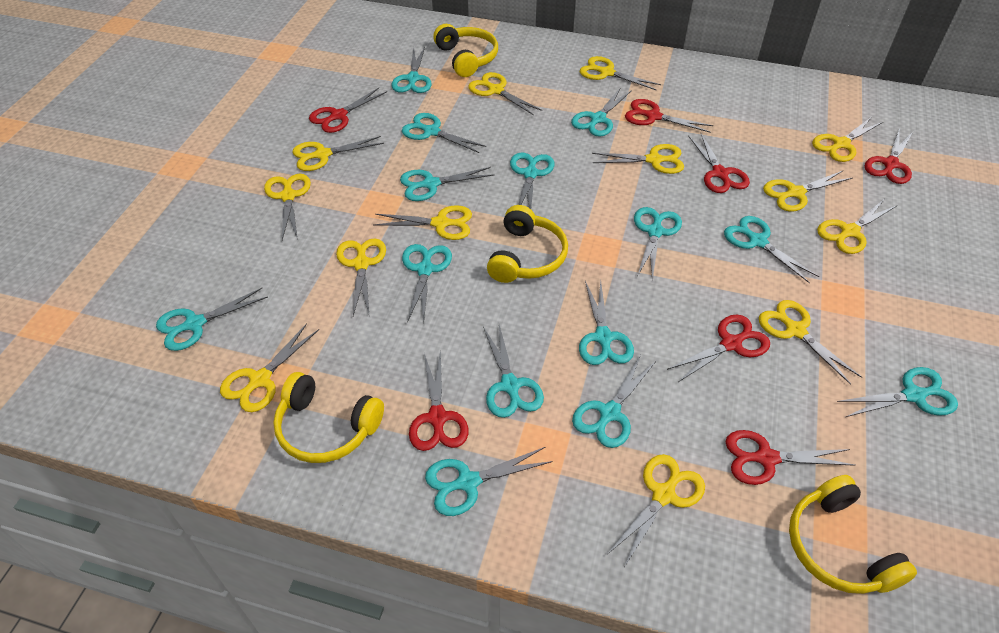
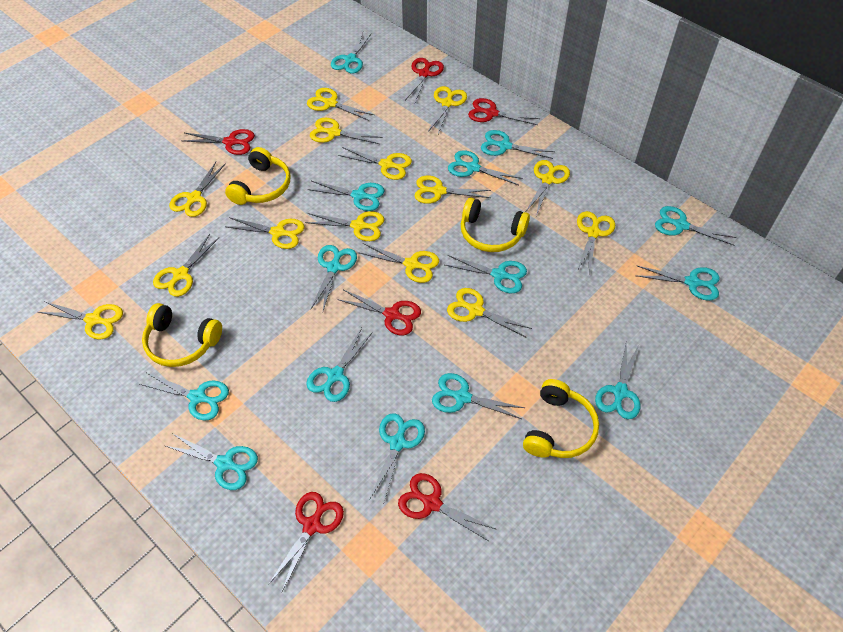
red scissors: [309,88,387,133] [409,350,468,451] [625,99,713,133] [667,314,770,382] [688,133,750,193] [725,430,856,485] [865,128,913,184] = 7 -> [182,129,255,155] [268,492,344,591] [337,290,421,335] [398,473,496,542] [405,58,444,102] [468,98,540,125] = 6
yellow scissors: [220,323,319,412] [264,174,311,240] [292,136,384,171] [336,239,386,317] [373,205,472,240] [468,72,542,115] [580,56,661,90] [592,144,684,174] [608,454,705,566] [759,300,862,385] [763,171,853,212] [812,117,883,162] [817,200,898,254] = 13 -> [38,302,123,340] [153,234,219,297] [169,162,226,217] [227,217,305,249] [305,211,384,241] [307,88,374,121] [310,118,383,144] [338,147,412,180] [358,243,439,283] [415,176,491,204] [428,86,467,134] [447,288,532,338] [526,160,570,216] [577,211,615,273] = 14

